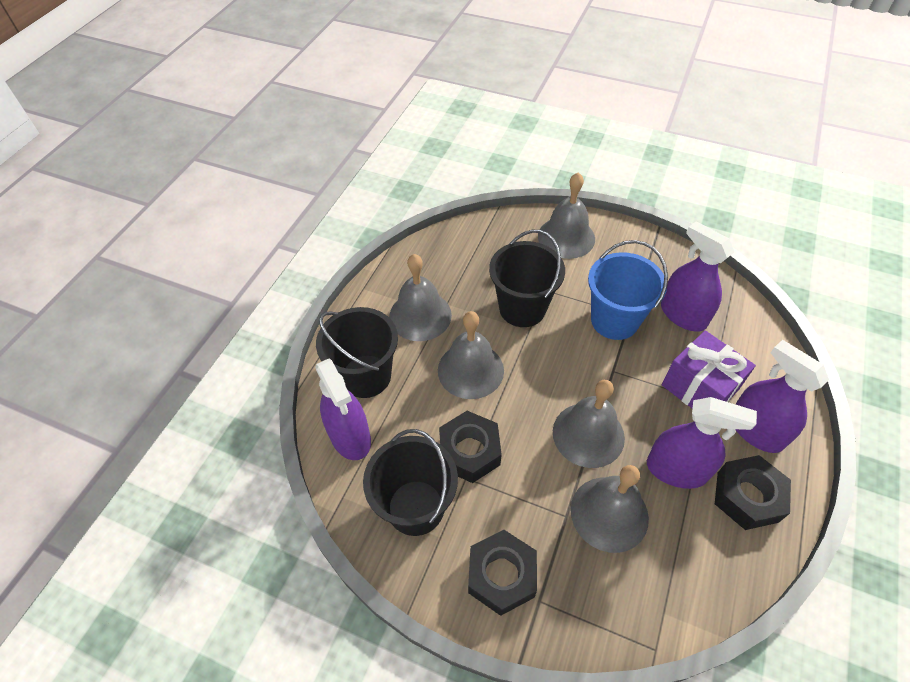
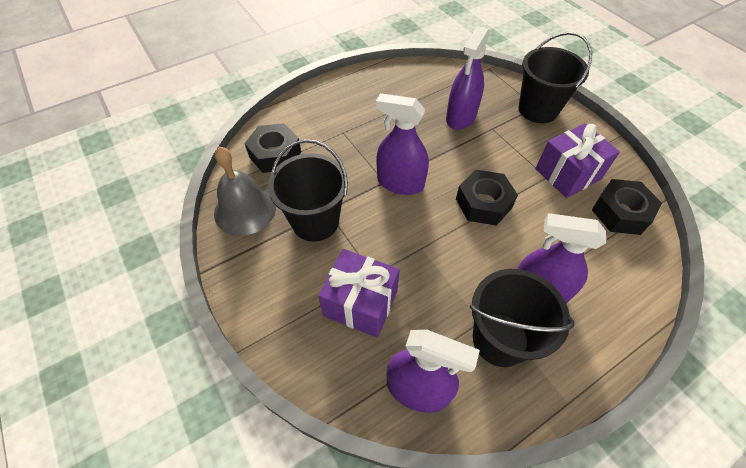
blue bucket: [588,240,668,340] = 1 -> none = 0
grey bell: [389,254,452,341] [438,311,504,399] [538,172,595,259] [553,380,625,468] [570,465,649,553] = 5 -> [214,147,276,236] = 1
purple gift: [662,330,756,408] = 1 -> [318,249,400,338] [535,123,620,198] = 2

